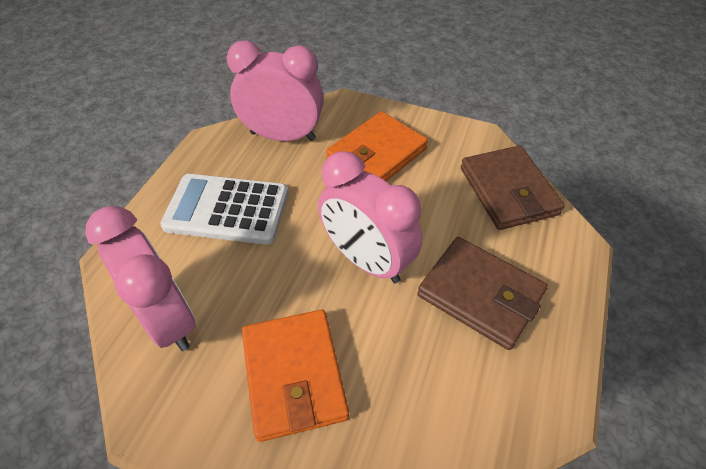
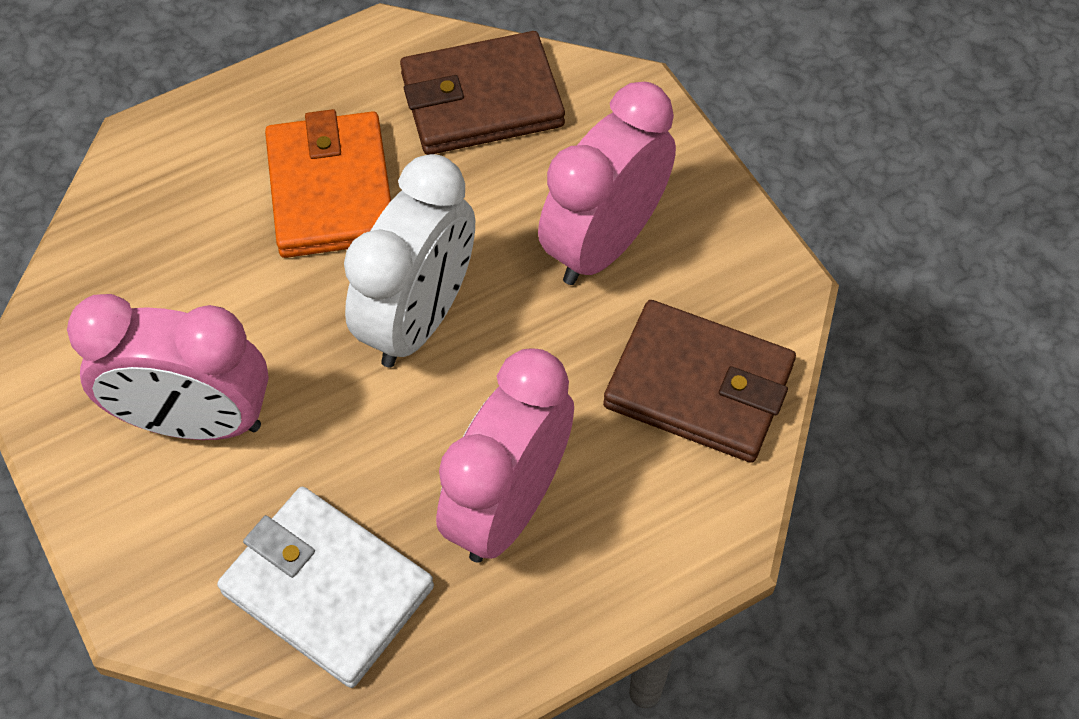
orange wallet: [242,310,349,442] [326,111,428,181] = 2 -> [265,109,391,258] = 1
white calculator: [160,174,288,245] = 1 -> none = 0
white clock: none = 0 -> [344,154,475,367] = 1
white wallet: none = 0 -> [217,487,434,688] = 1

